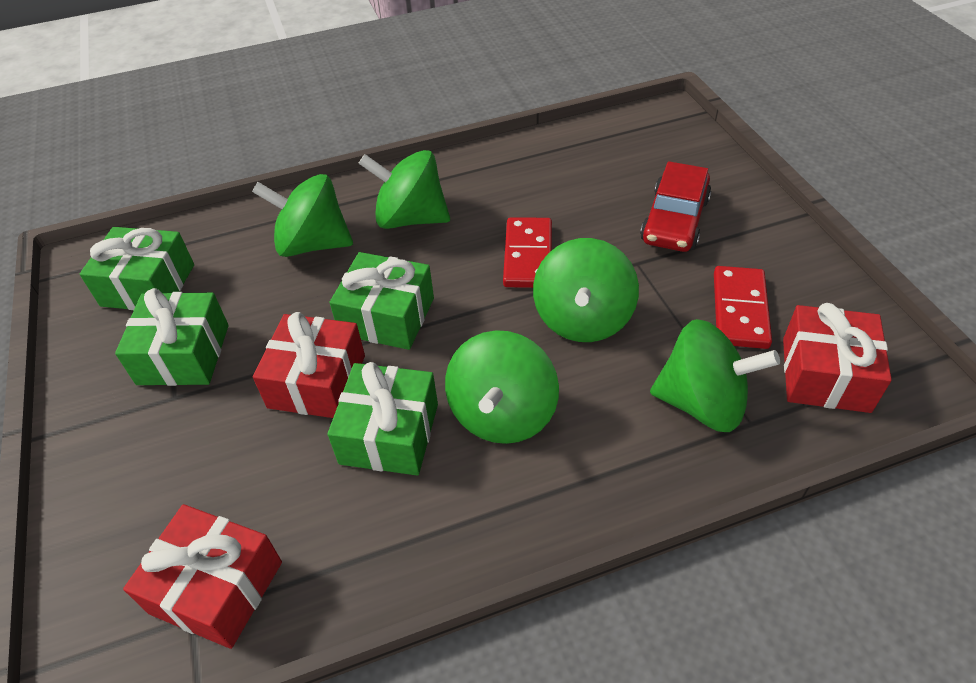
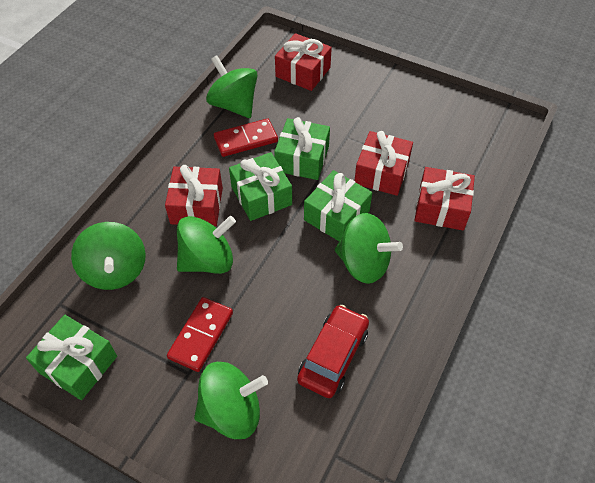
red gift: [123,504,282,649] [253,312,365,418] [783,303,892,413] = 3 -> [165,165,223,226] [275,33,332,91] [354,131,413,196] [415,167,475,231] = 4

